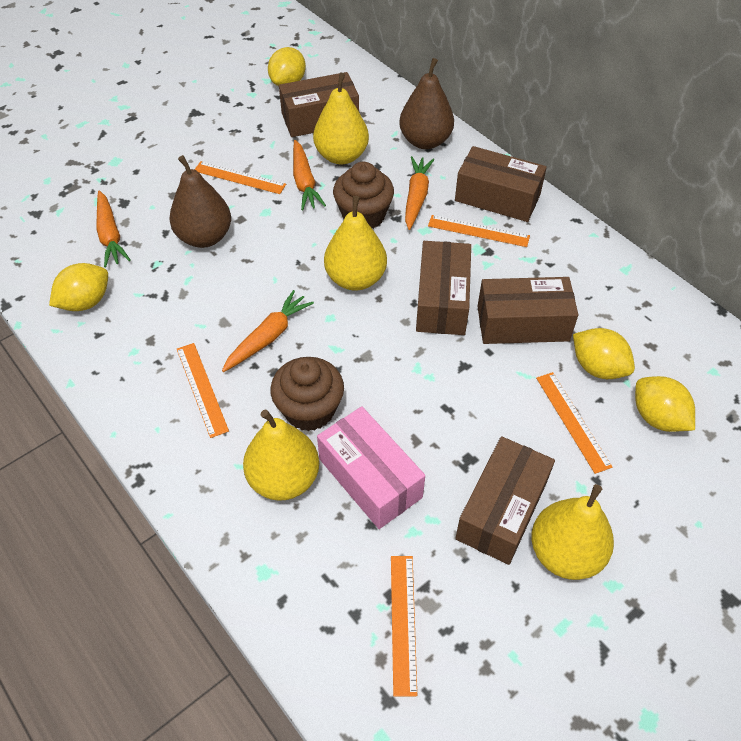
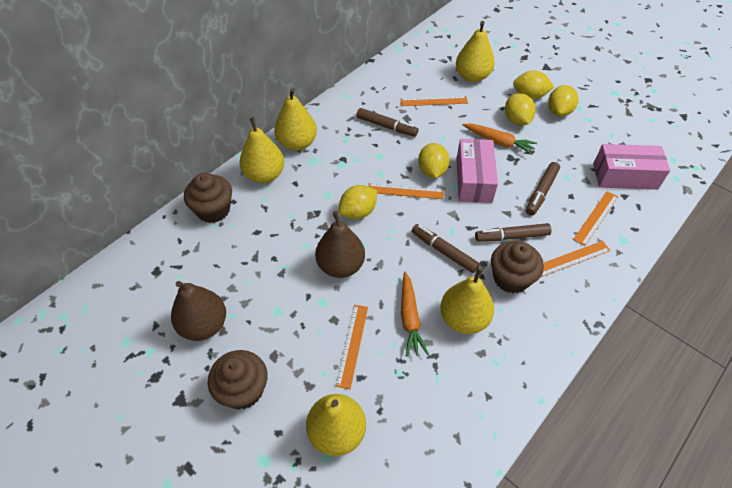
brown box: [279,72,359,137] [416,241,471,335] [455,146,547,222] [455,436,555,565] [477,277,578,344] = 5 -> none = 0
brown cupcake: [270,357,344,431] [333,162,394,229] = 2 -> [184,173,232,223] [208,350,268,410] [491,241,544,294] = 3
brown marker: none = 0 -> [356,108,418,137] [412,224,480,273] [475,223,551,242] [526,162,560,216] = 4
orange carrot: [96,190,130,267] [222,290,314,372] [293,140,326,210] [405,156,434,230] = 4 -> [401,272,429,357] [463,124,537,155] = 2
pink box: [317,406,425,529] = 1 -> [456,139,498,203] [593,144,670,190] = 2
yellow lemon: [49,263,108,311] [268,47,306,86] [573,328,635,379] [635,376,695,432] = 4 -> [339,185,377,219] [418,143,450,178] [505,93,536,125] [513,70,554,99] [548,85,578,117] = 5
yellow pear: [243,409,319,501] [313,73,369,164] [324,196,387,291] [531,484,614,580] = 4 -> [240,117,284,183] [274,88,317,151] [306,394,366,456] [440,267,494,334] [456,21,495,82] = 5

